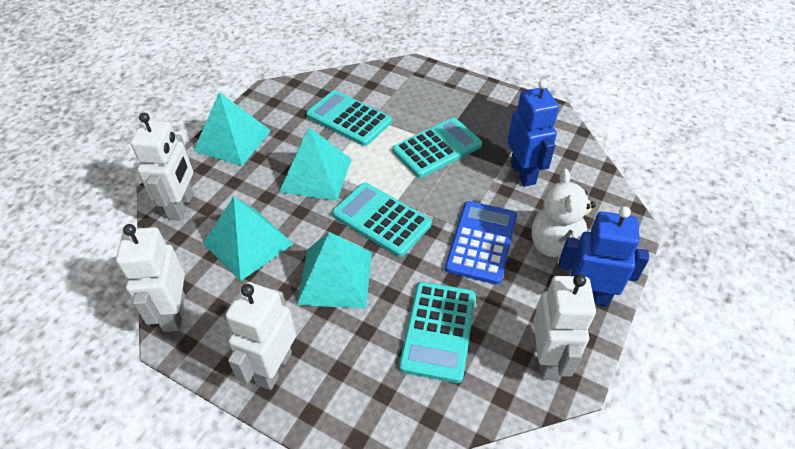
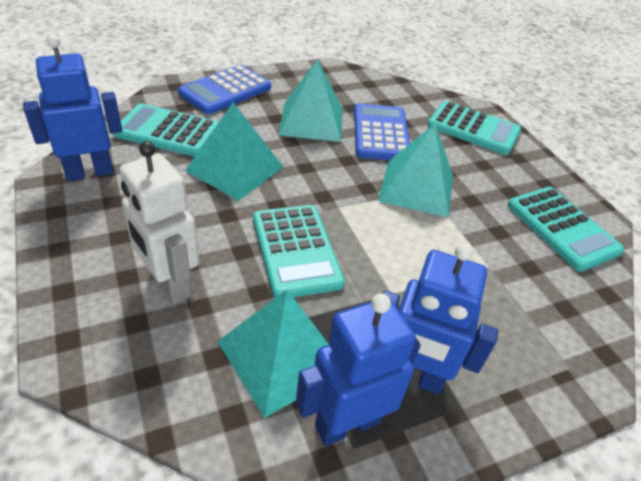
blue calculator: [445,201,517,285] = 1 -> [178,65,271,114] [354,103,410,160] = 2
blue robot: [507,79,559,187] [559,206,649,307] = 2 -> [23,35,122,181] [296,293,421,446] [382,243,498,395] = 3
white robot: [116,224,185,332] [130,113,194,221] [226,282,296,390] [533,274,596,380] = 4 -> [119,141,199,305] = 1
white teddy bear: [531,169,596,263] = 1 -> none = 0

